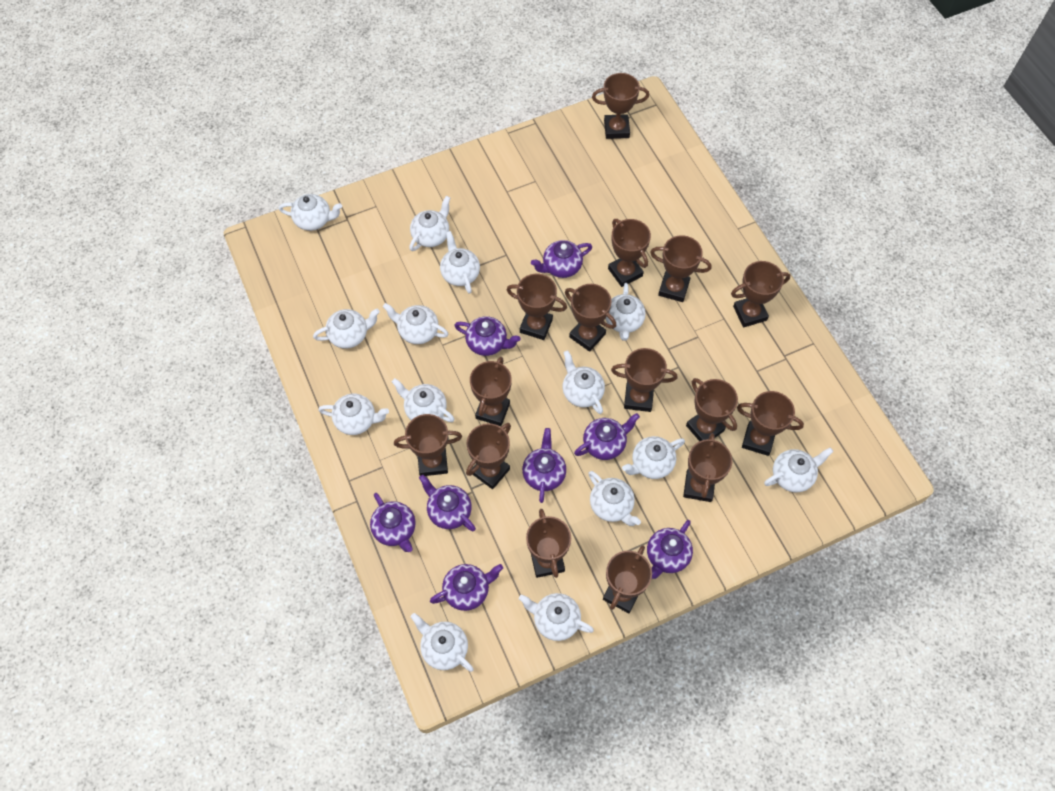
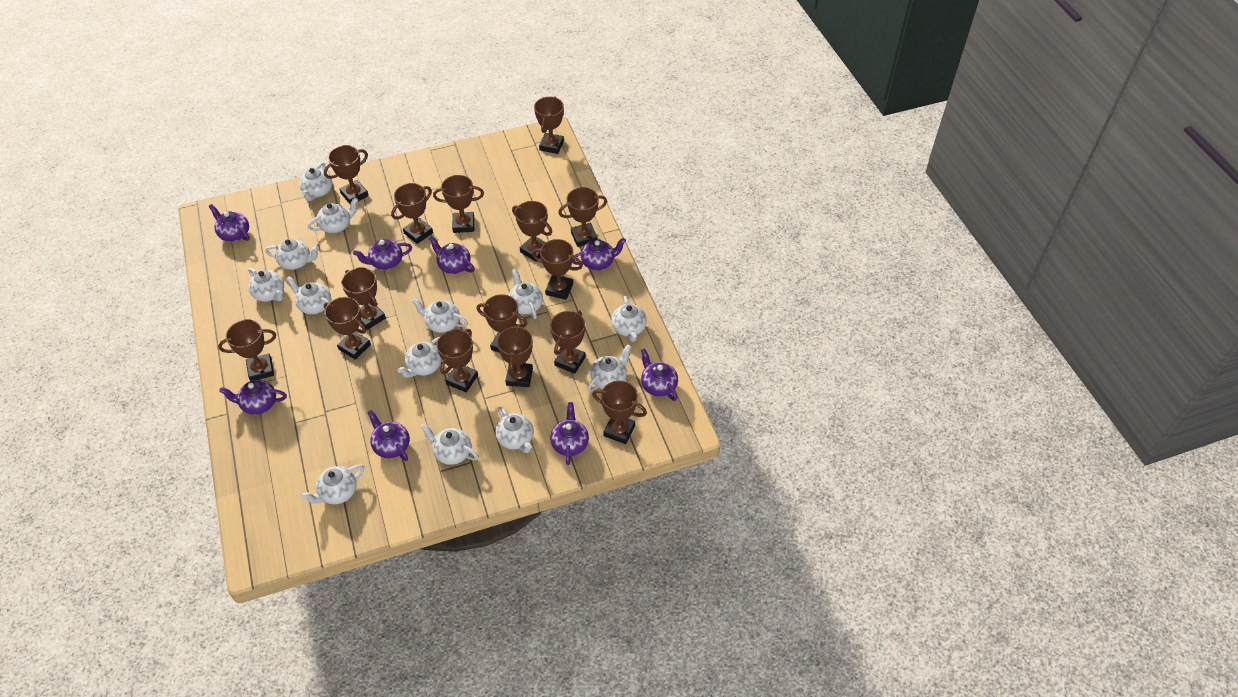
white teapot: [279,194,342,231] [313,309,380,348] [318,394,389,435] [383,303,448,344] [392,378,455,422] [409,196,450,251] [411,613,474,672] [440,231,480,294] [519,593,594,641] [563,350,605,414] [588,471,641,526] [605,283,646,341] [622,436,685,479] [764,447,834,492] = 14 -> [248,268,284,302] [265,239,319,270] [286,276,331,315] [299,162,332,201] [301,465,364,504] [308,197,358,233] [397,337,442,378] [412,298,468,333] [421,424,479,465] [495,407,534,453] [509,268,543,319] [587,345,631,392] [611,296,647,342] = 13

